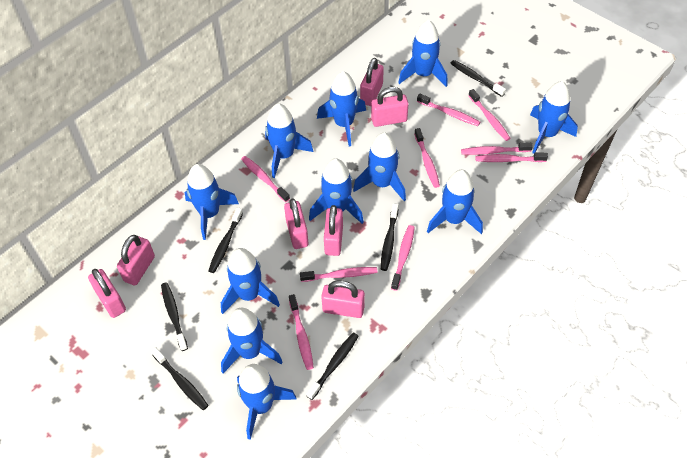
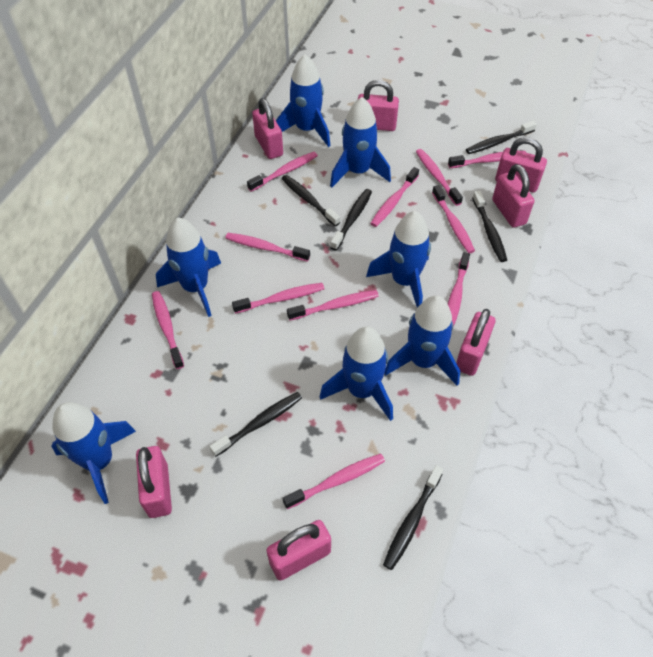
blue rocket: [185,164,239,240] [221,248,280,314] [221,308,282,374] [237,364,296,440] [265,103,314,178] [309,158,364,224] [317,71,366,146] [353,132,406,201] [398,20,448,87] [427,170,483,234] [530,81,578,154] = 11 -> [51,402,136,504] [156,218,221,317] [276,54,330,147] [320,327,393,421] [330,97,391,187] [366,211,431,308] [385,295,460,386] = 7
pink toothbrush: [241,156,290,202] [289,294,314,370] [300,267,377,282] [391,225,415,291] [414,128,440,188] [417,94,480,126] [461,142,533,155] [468,89,511,141] [475,153,548,162] = 9 -> [152,291,184,369] [225,233,310,262] [232,283,324,314] [247,152,318,192] [283,454,385,509] [287,290,379,321] [370,167,419,227] [416,149,463,206] [432,185,475,253] [448,151,526,168] [448,252,470,327] = 11

